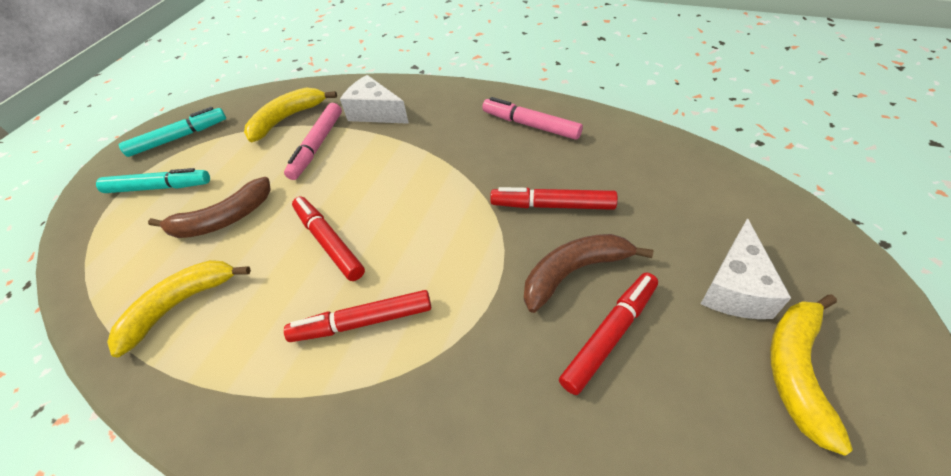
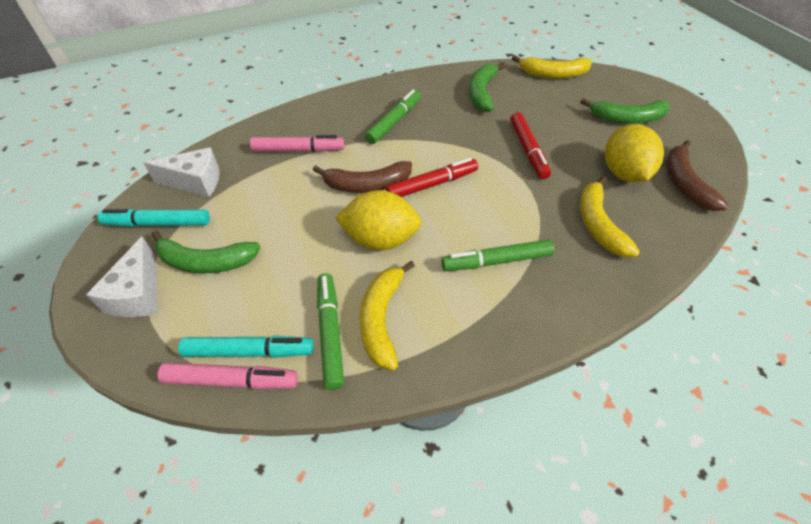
green banana: none = 0 -> [151,230,260,273] [469,63,506,112] [580,98,670,124] = 3
green marker: none = 0 -> [317,273,344,390] [365,90,421,144] [441,239,554,271] = 3
red marker: [284,290,431,342] [292,197,365,281] [490,187,618,210] [559,272,658,395] = 4 -> [386,158,478,197] [510,112,551,179] = 2
yellow lemon: none = 0 -> [335,190,422,250] [605,124,664,182] = 2

